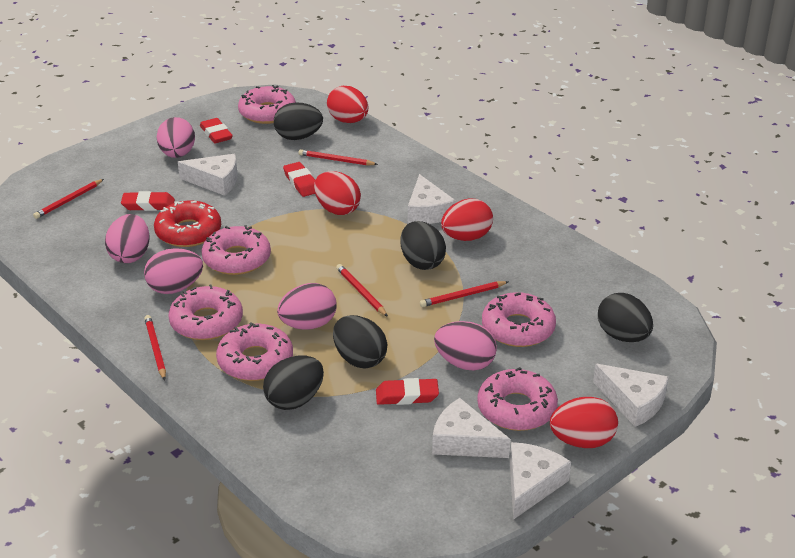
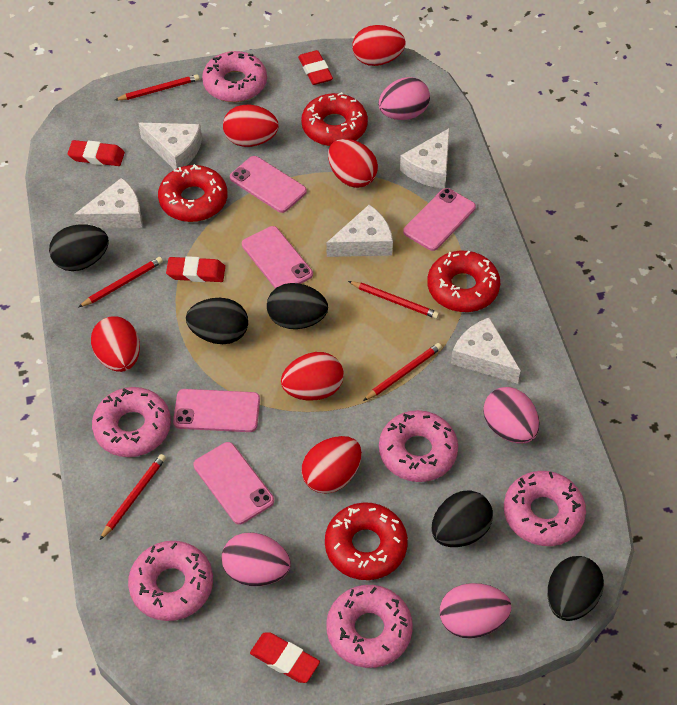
pink egg: [105,214,150,263] [144,248,203,294] [157,117,195,158] [277,283,337,330] [434,321,497,370] = 5 -> [222,533,291,586] [379,77,430,120] [440,583,511,639] [483,387,539,443] = 4
pink phone: none = 0 -> [173,389,260,432] [193,442,274,525] [230,156,307,213] [242,226,313,288] [403,188,476,251] = 5
red donut: [154,201,221,247] = 1 -> [158,164,227,222] [301,92,368,146] [325,502,408,580] [427,250,500,312] = 4
red egg: [314,171,361,215] [327,86,369,123] [441,198,493,241] [550,397,618,448] = 4 -> [91,316,140,372] [223,105,279,147] [281,352,344,401] [301,436,362,494] [328,139,378,188] [352,25,406,66] = 6

